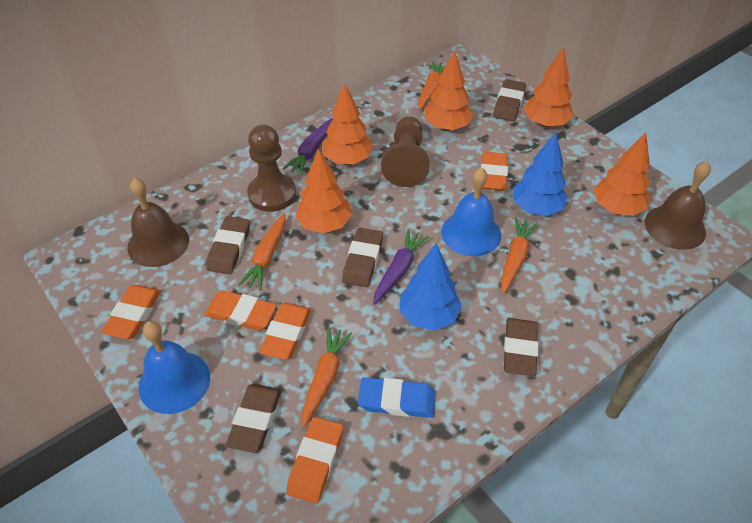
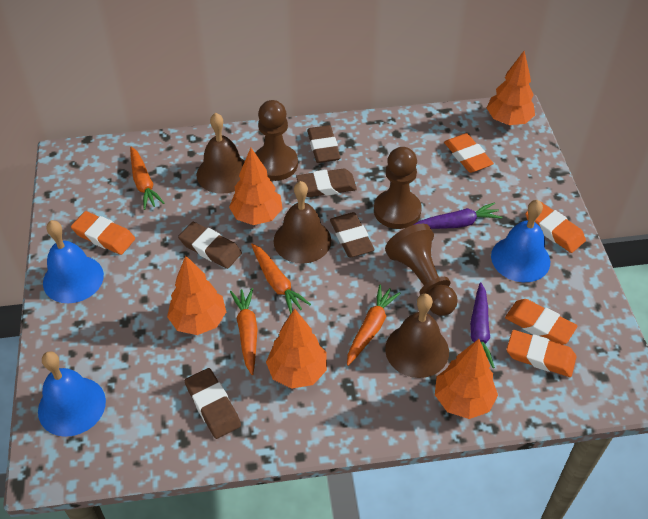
blue bell: [139,321,210,414] [441,167,501,256] = 2 -> [38,351,106,437] [43,220,104,303] [491,200,550,282] = 3
blue eraser: [358,377,436,418] = 1 -> none = 0
blue tree: [400,243,462,331] [513,132,568,216] = 2 -> none = 0
brown bell: [127,178,189,267] [645,161,711,250] = 2 -> [197,113,245,194] [273,181,331,264] [385,294,449,378] = 3
brown pawn: [247,125,296,212] [381,116,430,187] = 2 -> [255,100,298,181] [374,147,422,229] [385,224,458,316] = 3

